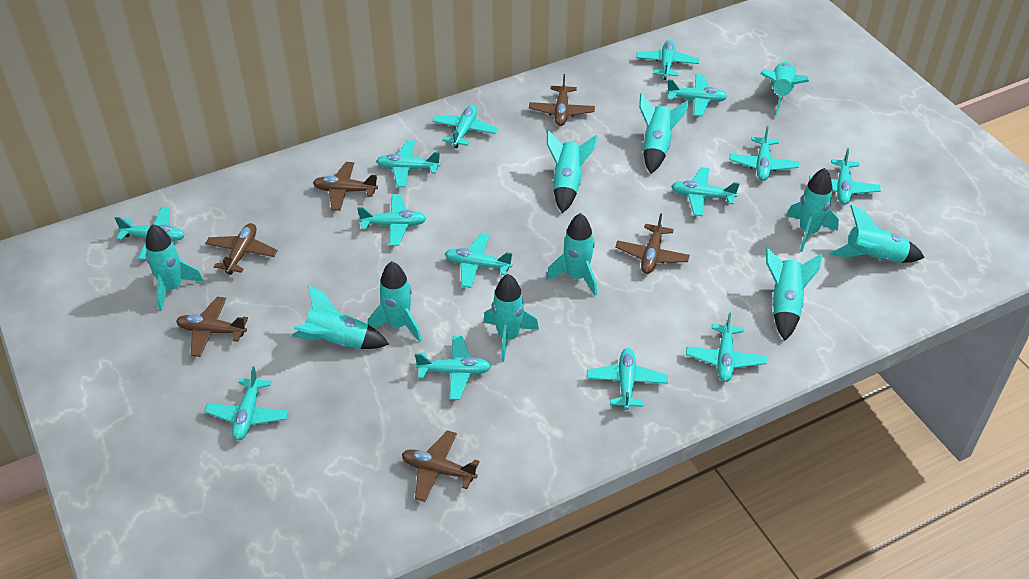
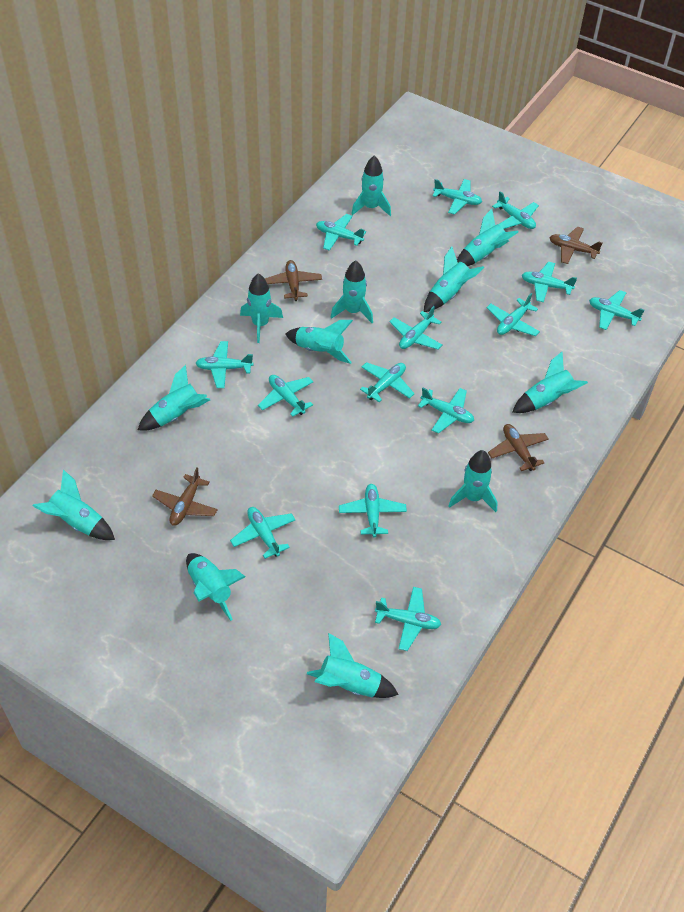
brown plane: [176,296,248,357] [205,223,278,275] [313,162,378,211] [402,430,480,502] [529,74,595,126] [615,213,690,274] = 6 -> [152,468,218,526] [264,260,322,301] [488,424,549,471] [549,227,602,264] = 4
turquoise rocket: [145,224,204,311] [292,285,389,349] [368,261,422,342] [483,274,539,362] [546,213,597,296] [547,130,598,213] [639,93,689,174] [760,62,809,116] [766,246,823,341] [787,168,839,252] [830,205,925,263] = 11 -> [33,470,115,540] [138,365,210,431] [186,553,246,621] [240,274,283,343] [285,320,353,364] [307,633,399,698] [331,260,373,323] [351,156,391,216] [424,246,484,312] [449,450,497,512] [457,209,518,266] [512,352,588,413] = 12

